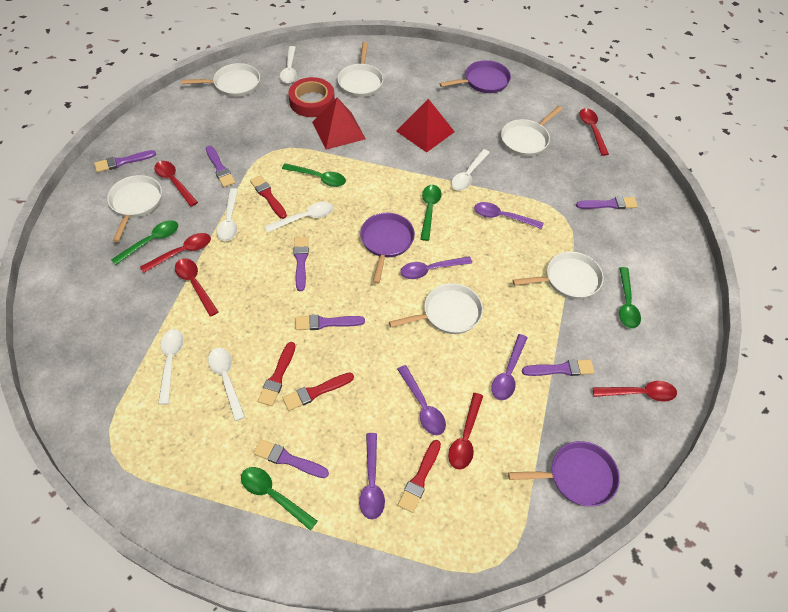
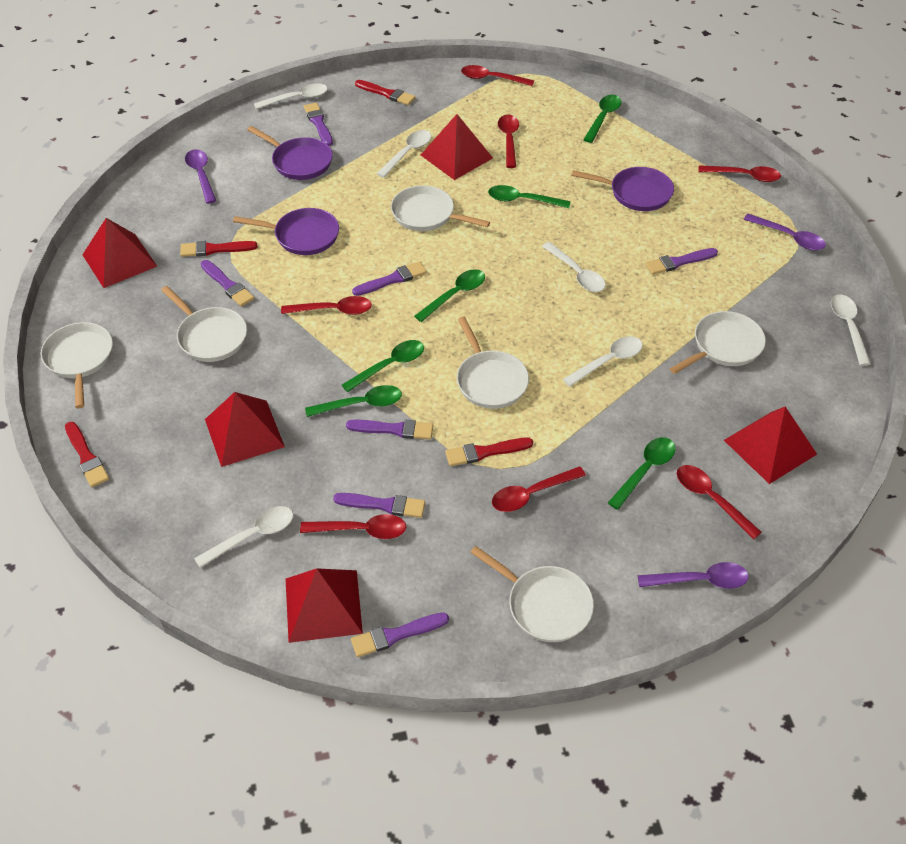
green spoon: [111,220,178,265] [241,467,318,531] [282,163,346,187] [420,185,441,241] [619,267,641,329] = 5 -> [305,385,402,417] [342,340,424,392] [414,269,485,322] [488,185,571,208] [583,95,621,143] [608,437,675,510] = 6
purple spoon: [359,433,385,520] [397,365,446,435] [400,256,472,279] [474,202,543,229] [491,334,528,400] = 5 -> [185,149,216,204] [638,562,749,589] [744,214,826,250] = 3
red pyramid: [312,98,366,150] [396,99,455,153] = 2 -> [83,218,157,288] [205,392,285,467] [286,568,363,643] [421,114,493,180] [724,407,817,484] = 5
red spoon: [140,233,211,273] [154,161,198,207] [175,258,218,317] [448,393,483,470] [580,108,609,156] [593,381,677,402] = 6 -> [281,296,372,315] [300,514,406,539] [461,65,534,86] [492,466,586,512] [498,115,519,168] [677,465,762,540] [698,165,781,182] = 7
red tape: [288,77,335,117] = 1 -> none = 0

